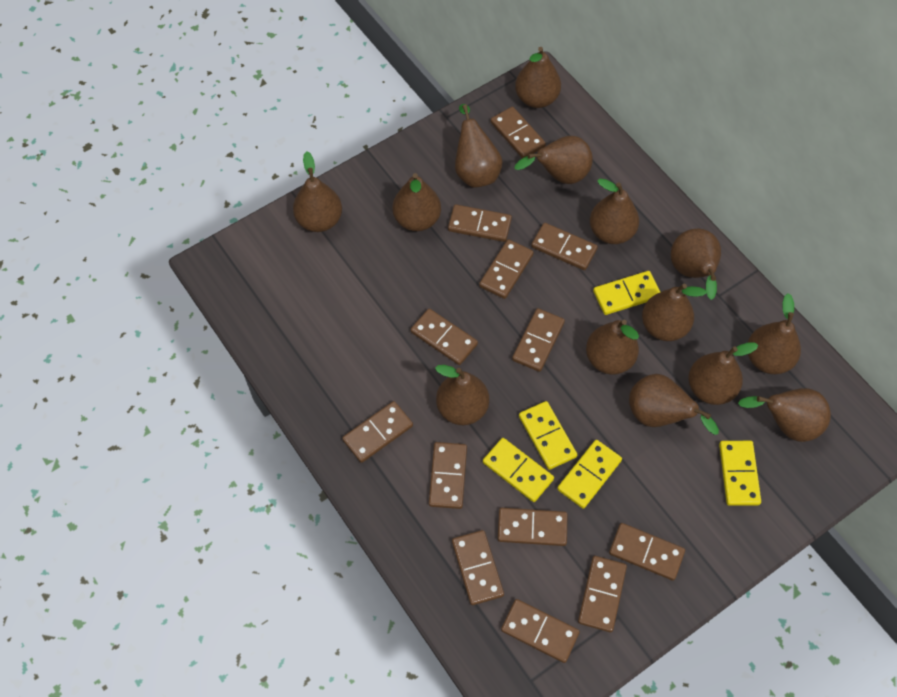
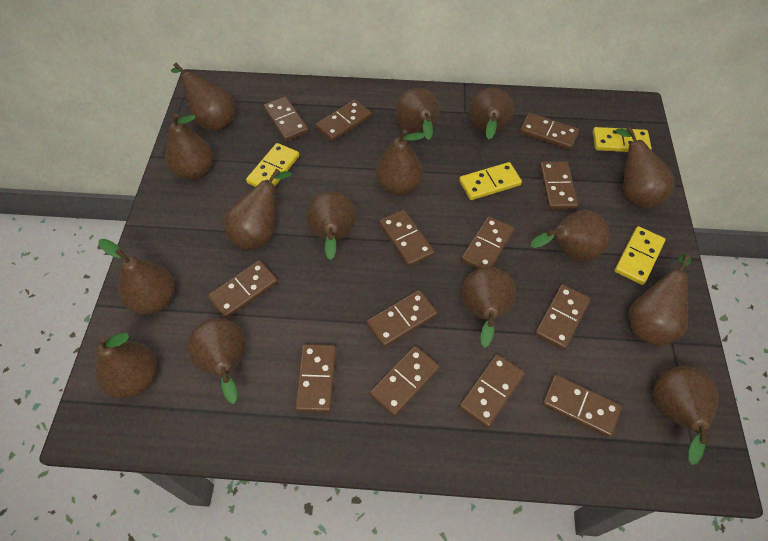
brown pear: [293,151,342,232] [392,173,441,231] [435,365,489,425] [455,104,503,188] [514,136,593,184] [515,47,561,108] [586,319,639,374] [590,179,639,244] [629,374,719,435] [642,283,707,341] [671,229,721,300] [688,342,758,405] [738,388,831,442] [748,293,801,374] = 14 -> [95,333,157,399] [98,239,175,315] [165,113,213,180] [171,63,235,131] [187,318,246,404] [224,169,292,250] [307,191,356,260] [376,129,425,195] [396,88,440,140] [461,267,516,348] [469,87,514,139] [531,210,610,261] [616,127,675,208] [628,254,691,346] [653,366,719,465] = 15
yellow domino: [483,438,554,502] [519,401,577,470] [557,440,622,509] [593,271,660,315] [719,441,761,506] = 5 -> [246,143,299,187] [459,162,522,200] [593,127,652,152] [614,226,666,285] = 4

